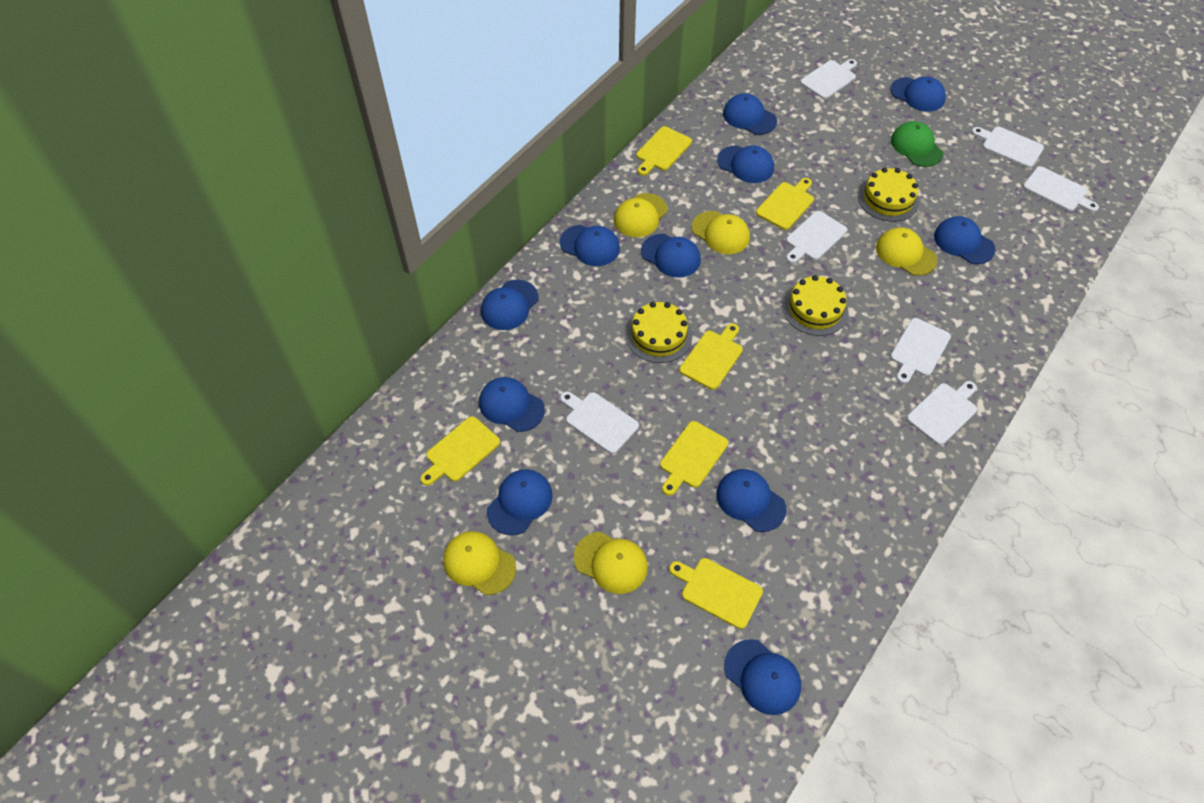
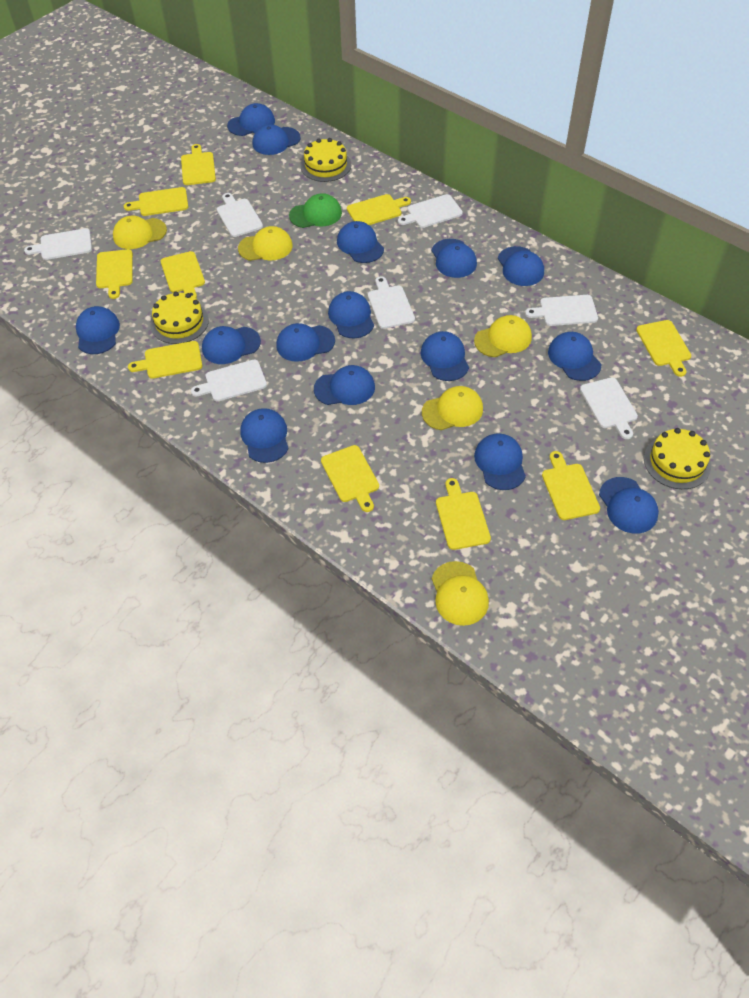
blue cap: [479,377,545,432] [481,280,538,330] [487,469,553,535] [560,225,620,266] [641,234,701,278] [716,469,786,532] [717,145,774,183] [723,93,777,135] [724,639,801,715] [890,77,946,112] [934,216,996,264] = 11 -> [76,306,120,354] [202,326,261,364] [227,103,275,136] [240,408,289,463] [252,124,301,155] [276,323,335,362] [314,365,375,405] [328,291,374,338] [337,221,384,263] [421,331,469,381] [431,239,477,278] [474,433,526,490] [498,246,544,286] [548,332,601,381] [599,477,659,534] = 15
yellow cutting board: [420,416,500,486] [636,126,692,176] [660,421,728,496] [669,558,763,629] [679,323,743,390] [756,178,814,230] = 6 -> [96,249,133,299] [124,187,188,216] [128,341,202,379] [161,251,205,298] [181,144,216,185] [321,445,379,512] [347,194,411,225] [436,478,491,550] [542,451,600,520] [636,320,691,377] = 10

